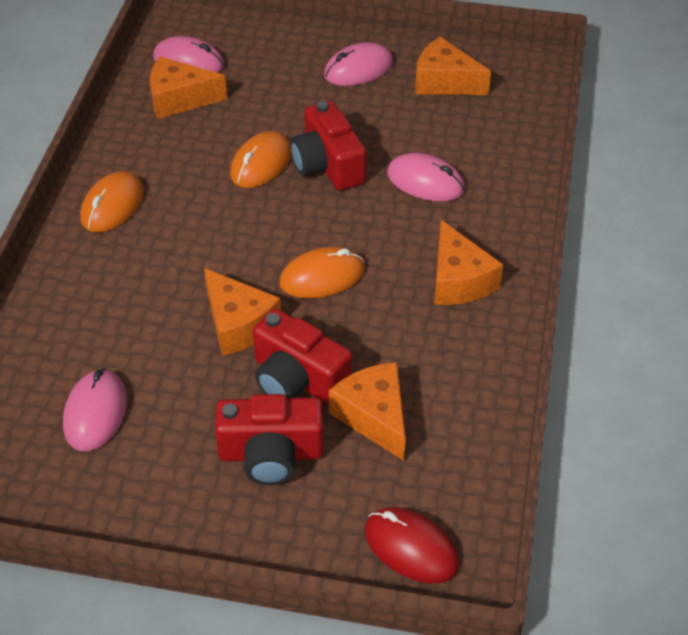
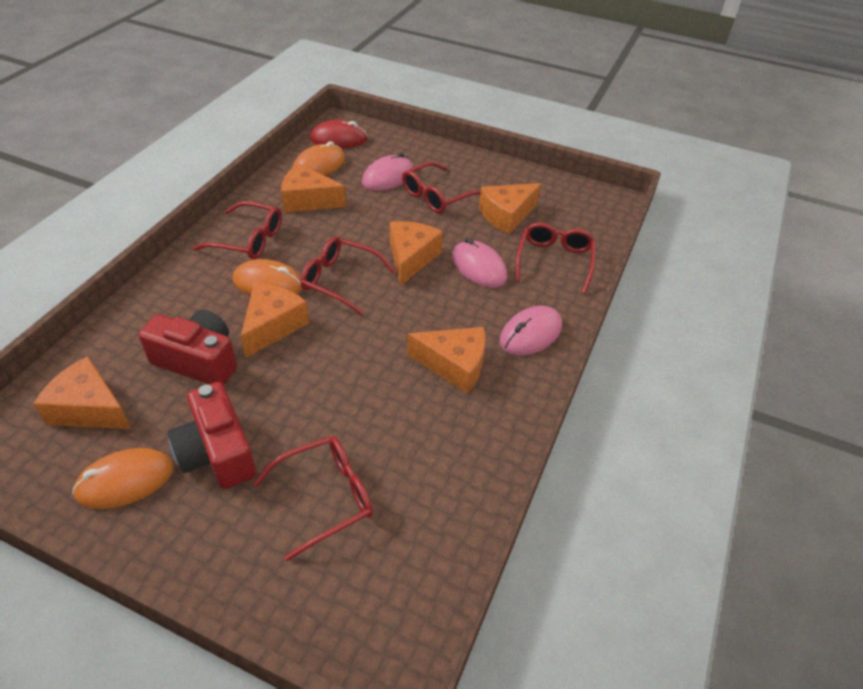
orange cheese: [150,57,227,119] [204,268,281,356] [329,362,406,461] [415,37,491,95] [434,220,503,305] = 5 -> [33,356,131,429] [241,283,309,357] [281,164,346,213] [390,221,443,286] [407,327,486,394] [479,183,541,234] = 6
pink mouse: [63,368,127,451] [153,36,224,73] [324,42,393,86] [387,153,465,201] = 4 -> [362,153,413,191] [452,238,507,288] [500,306,562,355] = 3
red camera: [215,394,324,485] [253,309,352,404] [290,101,366,190] = 3 -> [138,310,237,385] [168,382,256,489] = 2
red glasses: none = 0 -> [193,201,282,259] [253,436,373,561] [300,236,396,316] [402,162,481,213] [515,222,595,294] = 5

